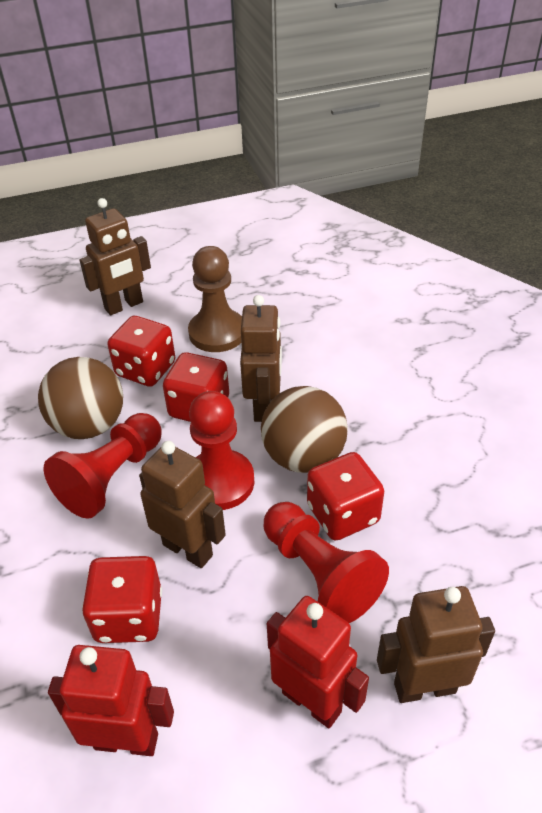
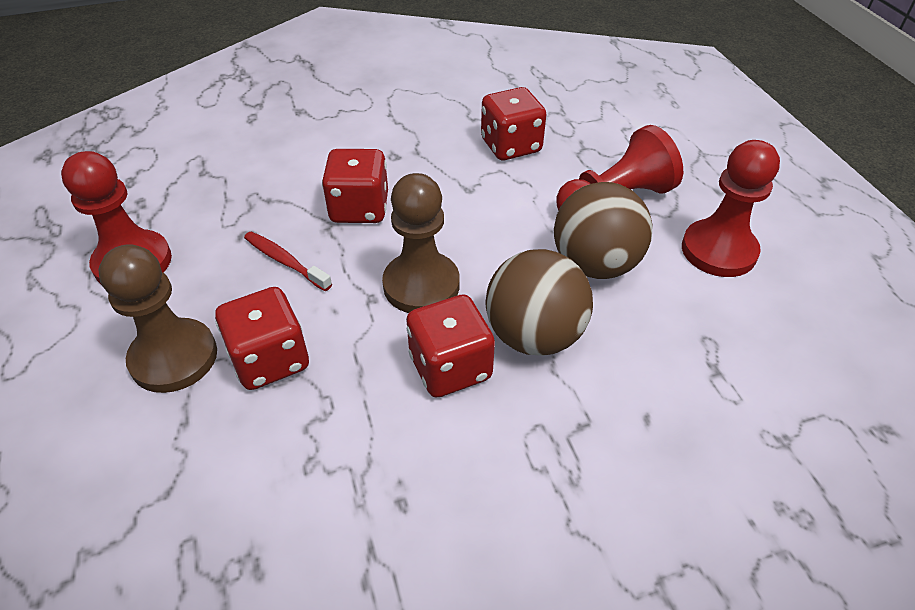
brown pawn: [188,246,242,352] = 1 -> [99,244,217,393] [382,173,460,313] = 2
brown robot: [79,198,151,315] [139,441,226,568] [240,295,282,422] [377,586,495,703] = 4 -> none = 0
red robot: [48,645,174,756] [267,596,369,728] = 2 -> none = 0
red toothbrush: none = 0 -> [244,232,332,291] = 1

